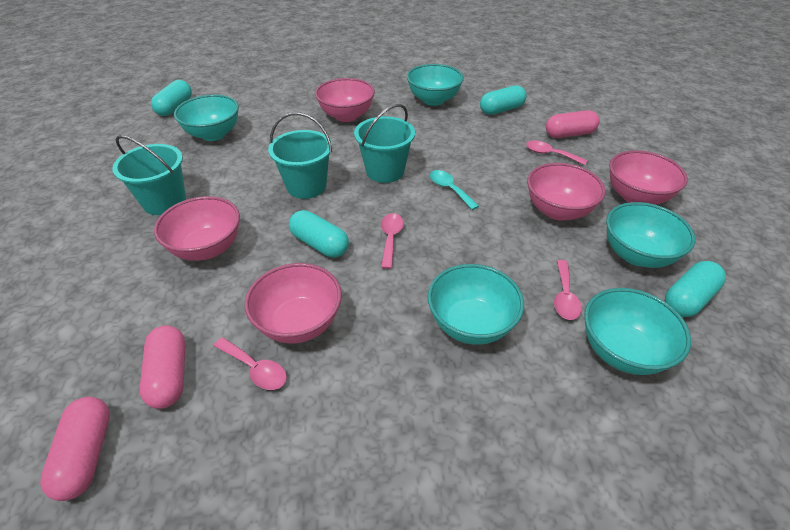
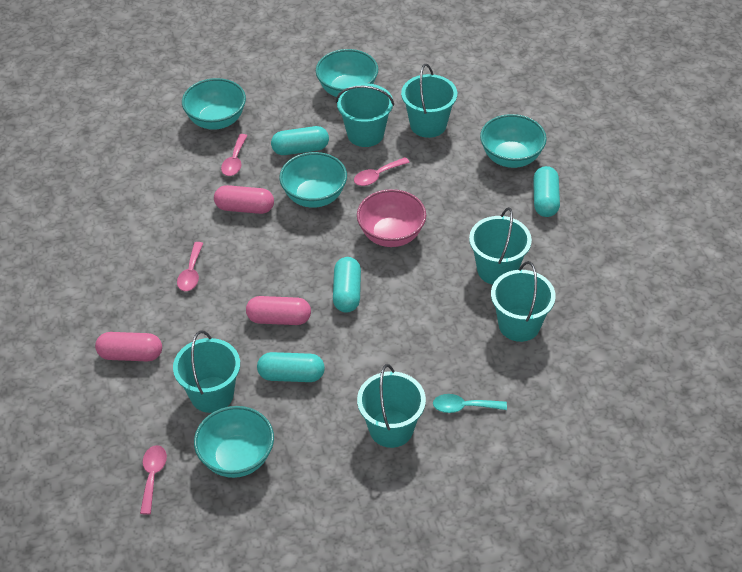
pink bowl: [154,196,240,261] [245,263,342,344] [315,78,375,122] [527,163,606,221] [609,150,688,205] = 5 -> [357,189,426,247] = 1
turquoise bucket: [112,135,186,215] [268,112,332,199] [354,104,415,183] = 3 -> [173,331,240,413] [336,83,394,147] [357,364,426,448] [401,64,457,138] [469,207,532,285] [491,261,556,342] = 6

